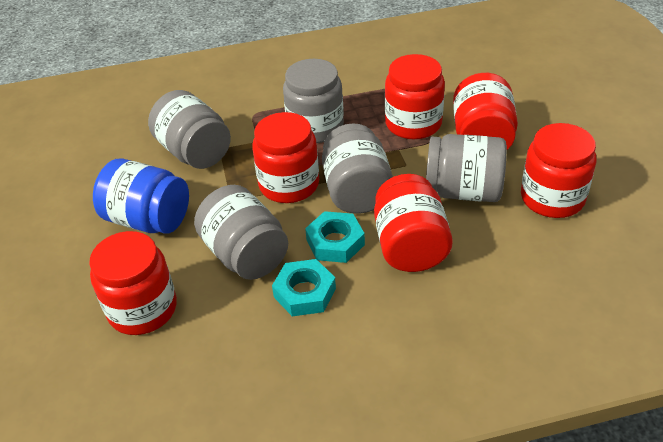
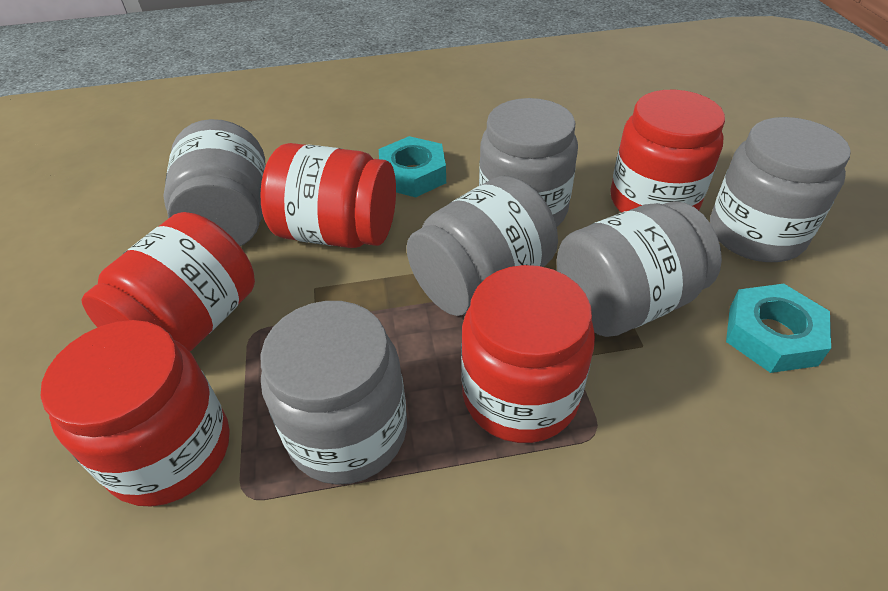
blue jar: [93,159,189,234] = 1 -> none = 0
grey jar: [148,90,231,169] [194,185,288,280] [283,59,344,143] [322,123,393,213] [426,134,507,202] = 5 -> [164,119,265,246] [260,301,407,485] [407,176,558,316] [479,98,578,227] [557,201,722,337] [710,117,851,262] = 6
red jar: [89,231,177,335] [252,112,319,203] [374,174,453,272] [385,54,445,139] [453,73,518,150] [521,123,597,218] = 6 -> [41,320,229,507] [81,212,255,352] [260,143,396,248] [461,265,595,443] [610,90,725,213] = 5

